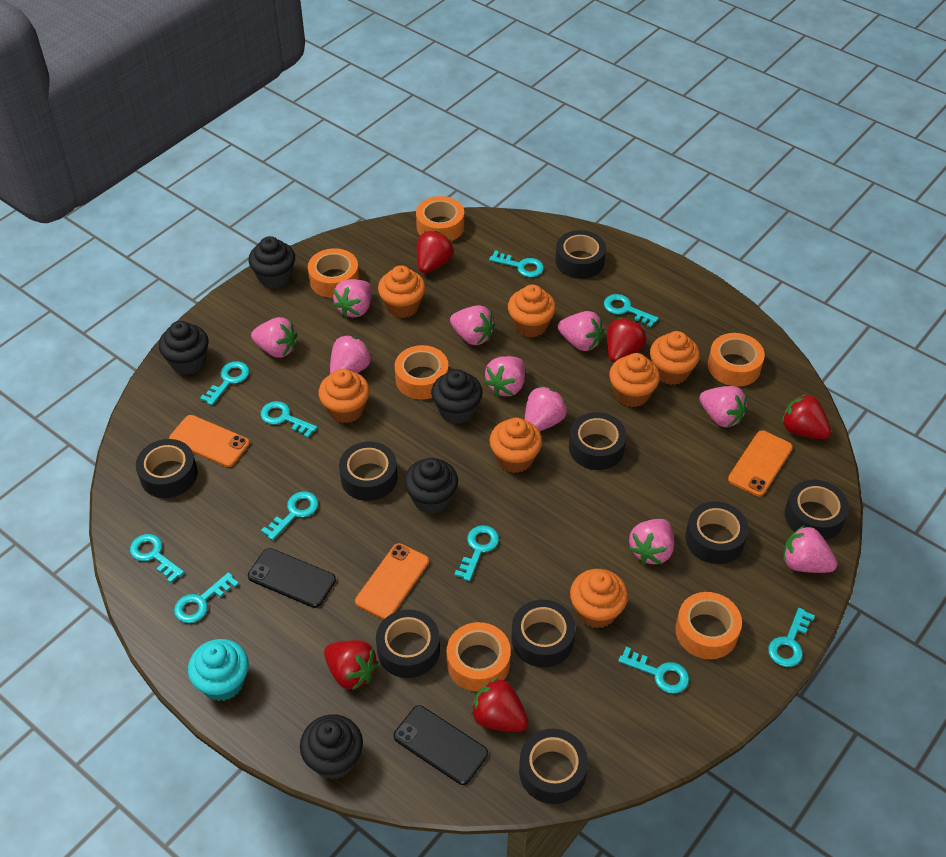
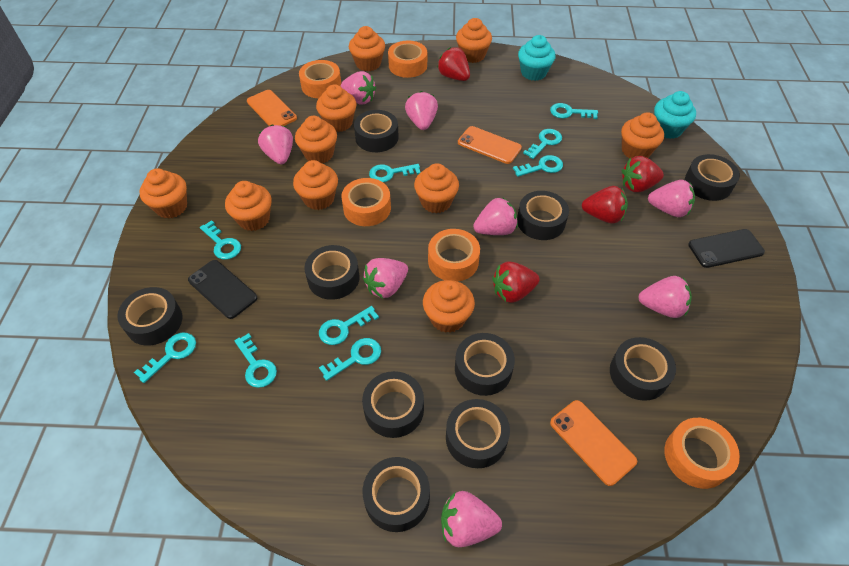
black cupcake: [159,321,209,374] [249,236,295,289] [300,714,363,780] [404,458,458,514] [431,369,483,424] = 5 -> none = 0
black tape: [136,439,198,498] [339,442,398,501] [376,610,440,678] [512,600,575,668] [519,729,588,804] [555,230,606,279] [569,412,627,470] [685,502,749,564] [785,480,849,540] = 9 -> [117,287,182,345] [304,245,360,300] [354,110,399,152] [362,371,424,438] [362,457,430,532] [446,399,510,468] [455,333,515,396] [517,191,569,240] [610,337,676,401] [685,154,740,201] = 10
orange cupcake: [318,369,370,423] [378,265,426,318] [489,418,542,473] [508,284,556,337] [570,569,628,629] [609,353,660,407] [650,331,700,385] = 7 -> [139,168,187,219] [225,181,272,231] [293,160,338,210] [295,116,337,163] [316,84,357,132] [349,26,385,71] [414,163,459,213] [423,280,475,333] [456,18,492,63] [621,112,664,159] = 10
orange tape: [308,248,359,298] [395,345,449,400] [416,196,464,241] [447,622,511,691] [675,592,742,659] [708,333,765,387] = 6 -> [299,60,341,98] [341,178,391,226] [388,41,427,78] [428,229,480,281] [664,418,740,489] = 5
pink strawberry: [251,317,297,358] [330,335,372,374] [333,279,372,318] [450,305,495,345] [484,356,525,396] [525,386,567,432] [558,311,604,351] [628,519,674,564] [699,386,747,427] [783,525,838,573] = 10 -> [258,124,293,164] [341,71,376,105] [363,258,408,298] [405,91,438,130] [441,491,502,547] [473,197,518,235] [638,276,692,318] [648,180,695,217] = 8
red strawberry: [324,640,378,690] [417,231,453,273] [471,677,529,732] [607,318,647,363] [782,394,831,439] = 5 -> [437,47,470,81] [492,261,540,303] [582,186,628,224] [622,156,664,192] = 4
turquoise cupcake: [188,639,249,701] = 1 -> [518,35,556,81] [654,91,696,139] = 2
turquoise key: [130,534,184,583] [174,572,239,623] [200,361,250,405] [261,401,317,438] [261,491,318,540] [454,525,499,581] [489,250,544,277] [604,294,658,328] [618,647,689,694] [768,608,815,667] = 10 -> [134,332,196,383] [200,220,241,260] [234,333,277,388] [319,306,379,345] [319,338,381,381] [369,164,420,182] [513,155,563,177] [523,129,562,159] [550,103,598,119] = 9

